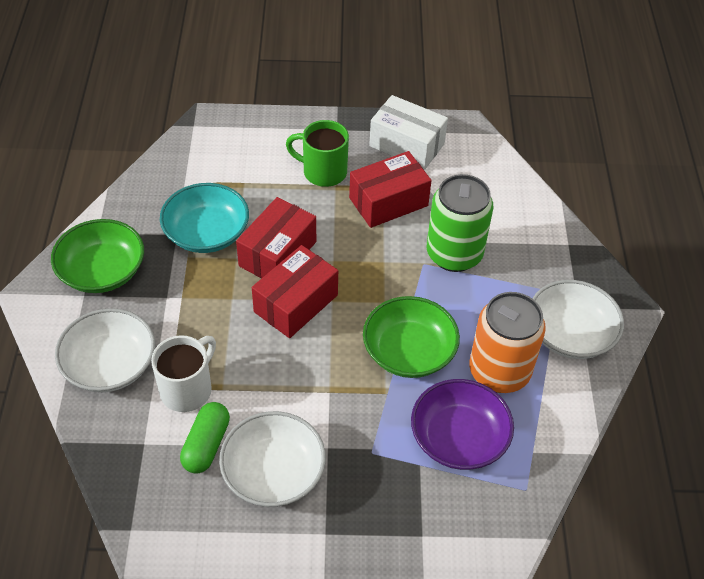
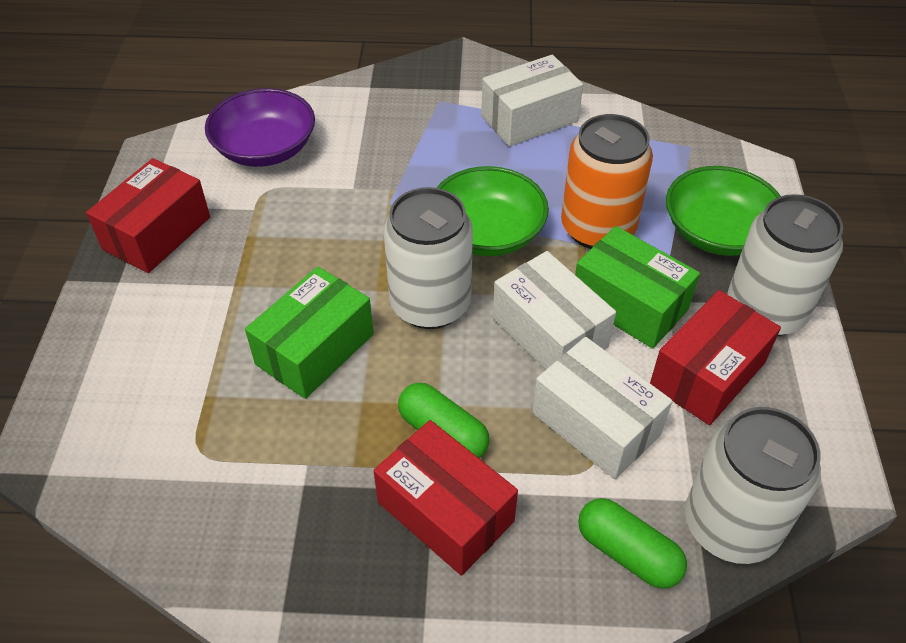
green box: none = 0 -> [245,267,374,399] [575,226,700,349] = 2
green can: [427,174,493,272] = 1 -> none = 0
green capsule: [180,402,230,474] = 1 -> [398,383,489,458] [578,498,687,589] = 2
green mug: [286,120,349,187] = 1 -> none = 0
turquoise bowl: [160,183,249,253] = 1 -> none = 0
white bowl: [55,308,155,392] [219,411,326,507] [532,280,624,359] = 3 -> none = 0
white box: [369,95,448,170] = 1 -> [481,55,583,147] [493,251,616,370] [532,337,672,479] = 3
white can: none = 0 -> [384,187,473,329] [685,407,821,564] [727,194,843,336] = 3
white mug: [151,335,216,412] = 1 -> none = 0

